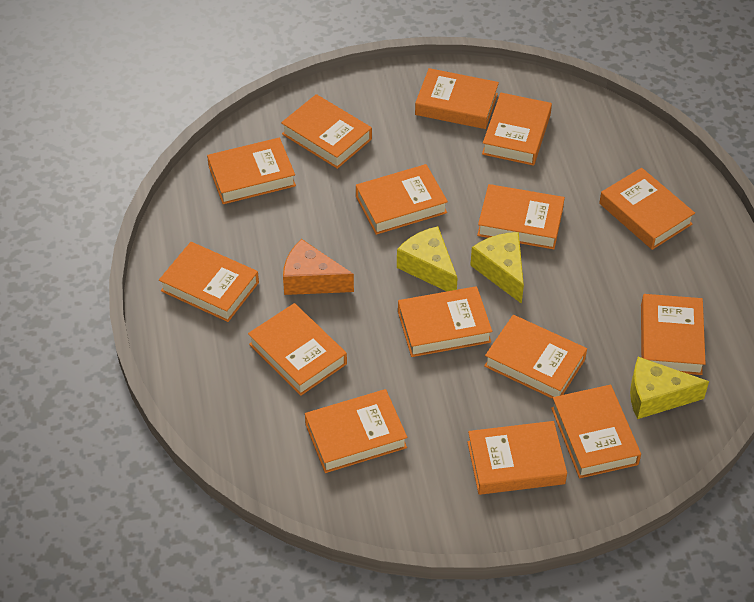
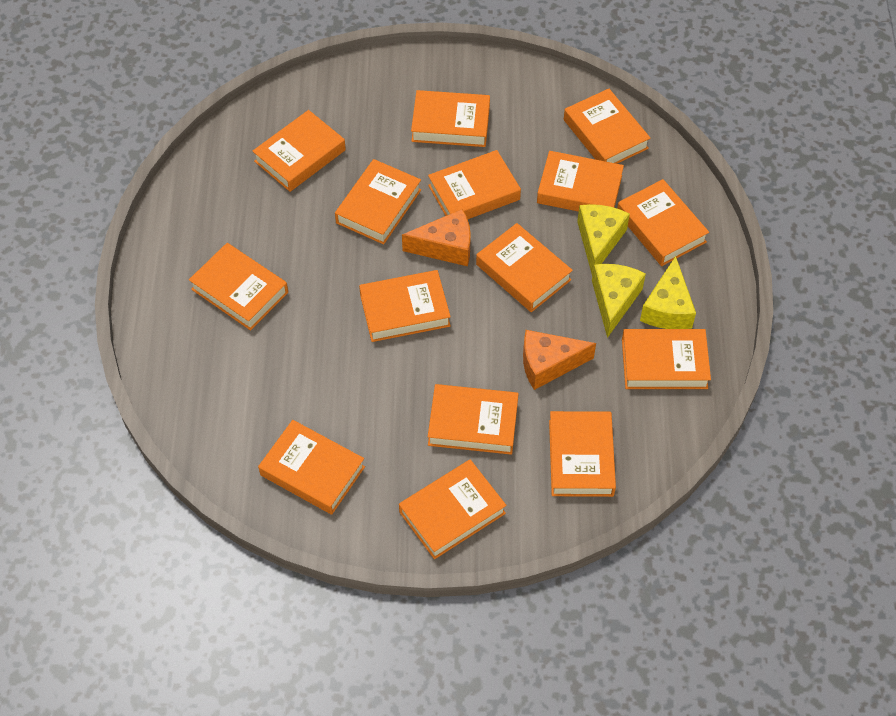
orange cheese: [283,239,354,295] = 1 -> [402,209,471,266] [523,330,596,390] = 2

